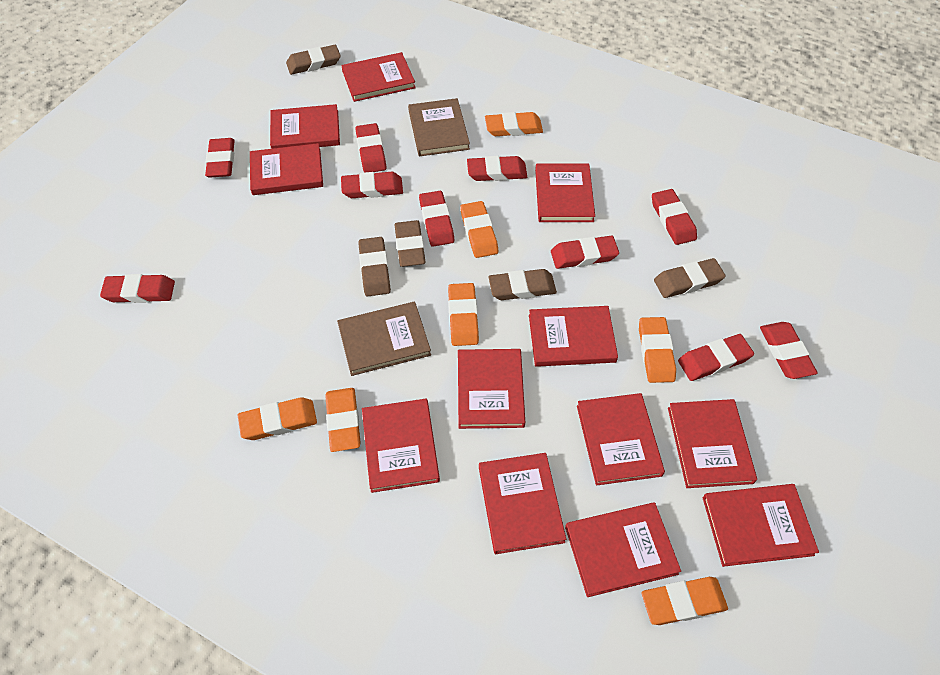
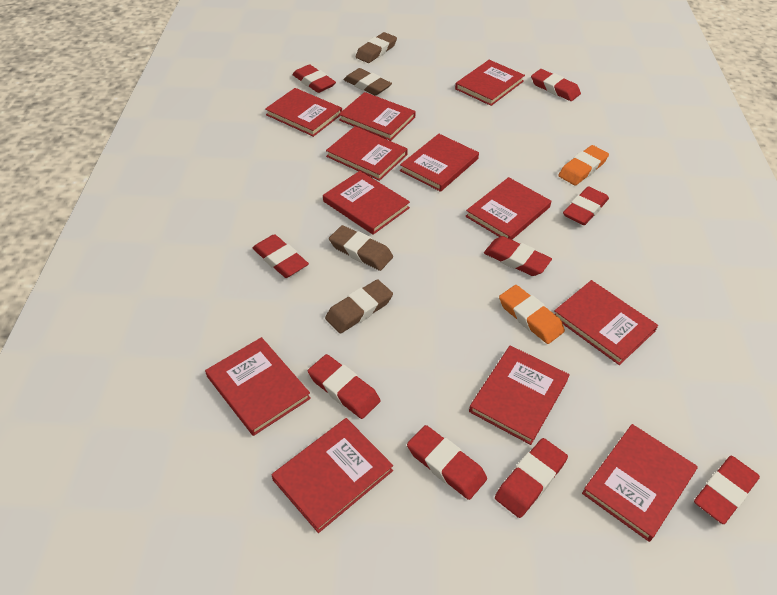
brown book: [337,302,431,376] [408,98,470,157] = 2 -> none = 0
brown eraser: [286,45,341,75] [358,237,391,297] [394,220,426,267] [488,269,557,300] [654,258,726,298] = 5 -> [325,279,393,333] [329,225,393,271] [344,68,392,96] [356,32,397,63] = 4
orange eraser: [238,397,317,440] [325,388,361,452] [448,283,479,346] [460,201,498,258] [485,112,543,136] [639,317,676,383] [642,577,728,625] = 7 -> [499,285,565,344] [558,145,609,186] = 2
red eraser: [100,274,175,303] [205,138,235,178] [341,172,403,198] [355,123,386,173] [419,191,454,247] [467,156,527,181] [551,236,619,269] [652,189,697,245] [678,334,754,381] [760,322,818,379] = 10 -> [253,234,309,278] [292,64,336,93] [308,354,381,419] [407,425,487,500] [484,236,552,276] [495,438,568,518] [531,69,581,101] [563,186,609,225] [694,456,760,524] = 9

